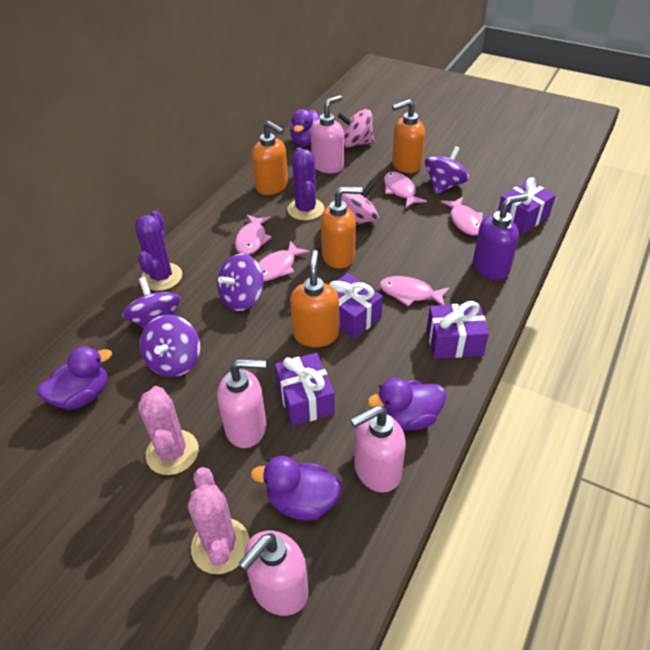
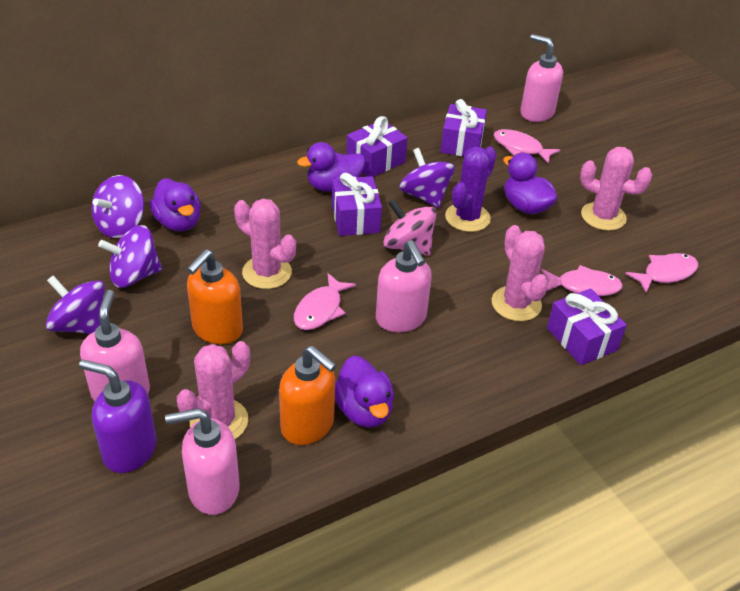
orange soap dispenser: [252,121,288,195] [290,250,339,347] [321,187,363,269] [392,99,425,173] = 4 -> [187,249,243,344] [279,346,337,445] = 2
pink cactus: [138,386,199,475] [188,467,250,574] = 2 -> [177,341,250,439] [234,199,296,289] [492,225,548,321] [580,147,652,231] = 4
pink fish: [235,215,272,255] [258,241,310,281] [380,276,450,306] [384,172,427,208] [441,197,483,236] = 5 -> [294,273,356,330] [494,129,560,164] [541,265,623,296] [625,253,698,293] = 4
pink spinning top: [336,182,378,225] [338,109,374,148] = 2 -> [383,199,437,256] = 1
purple cactus: [135,210,182,291] [287,147,324,221] = 2 -> [445,147,496,232] = 1

